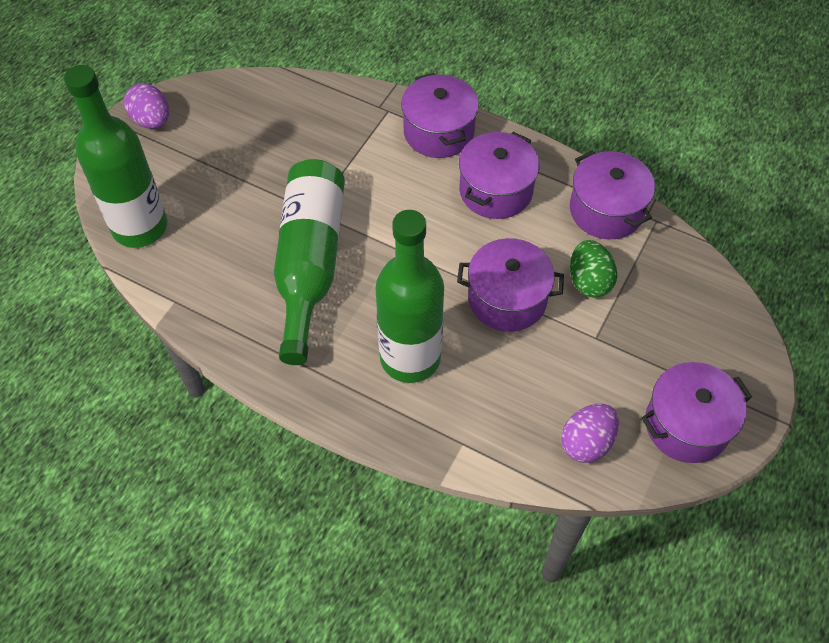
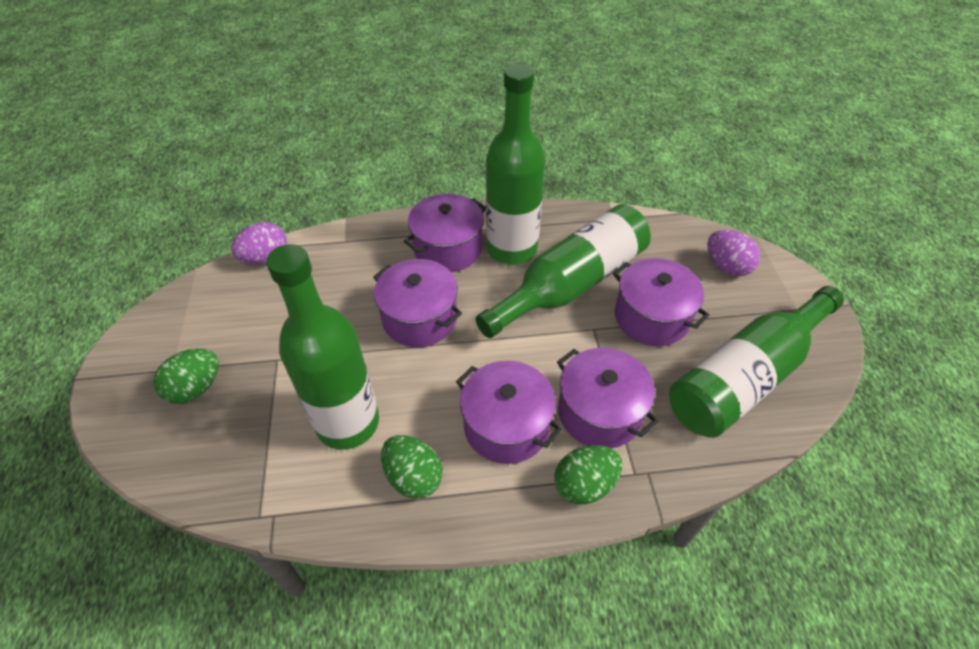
green bottle: [64,65,167,248] [274,159,345,365] [375,210,444,383] = 3 -> [266,244,379,449] [476,204,651,338] [486,64,545,265] [669,286,844,438] = 4
green egg: [570,240,617,297] = 1 -> [153,348,219,404] [381,435,443,499] [554,445,622,505] = 3

